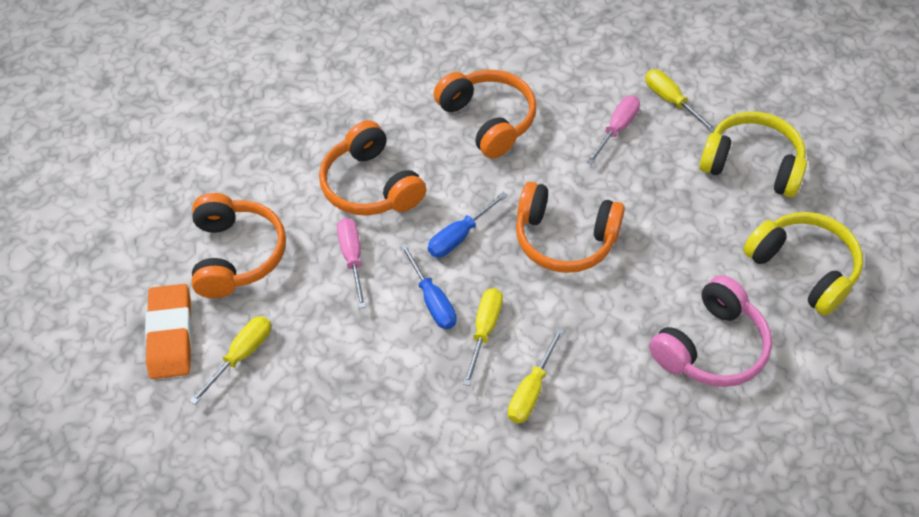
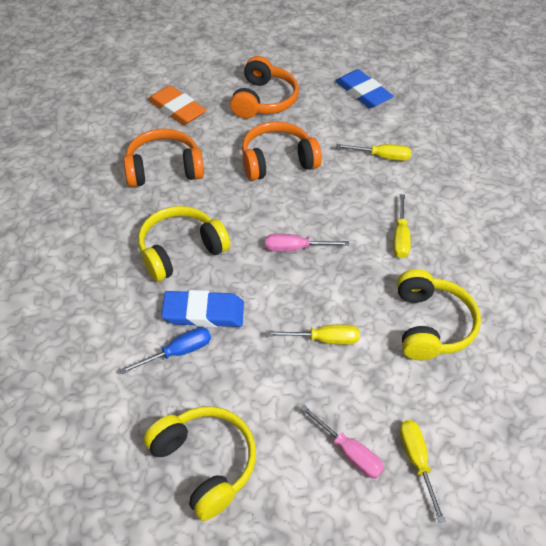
blue eraser: none = 0 -> [161,290,244,327] [335,69,394,108] = 2
blue screwdriver: [400,244,456,329] [428,192,508,257] = 2 -> [120,327,211,374] = 1
orange headphones: [191,193,286,298] [319,120,426,216] [434,70,536,159] [516,182,625,273] = 4 -> [124,129,204,187] [230,56,299,119] [242,121,322,181] = 3
pink headphones: [649,275,772,387] = 1 -> none = 0
yellow headphones: [699,112,807,198] [743,212,863,316] = 2 -> [138,206,230,282] [144,407,256,521] [397,269,481,360] = 3

